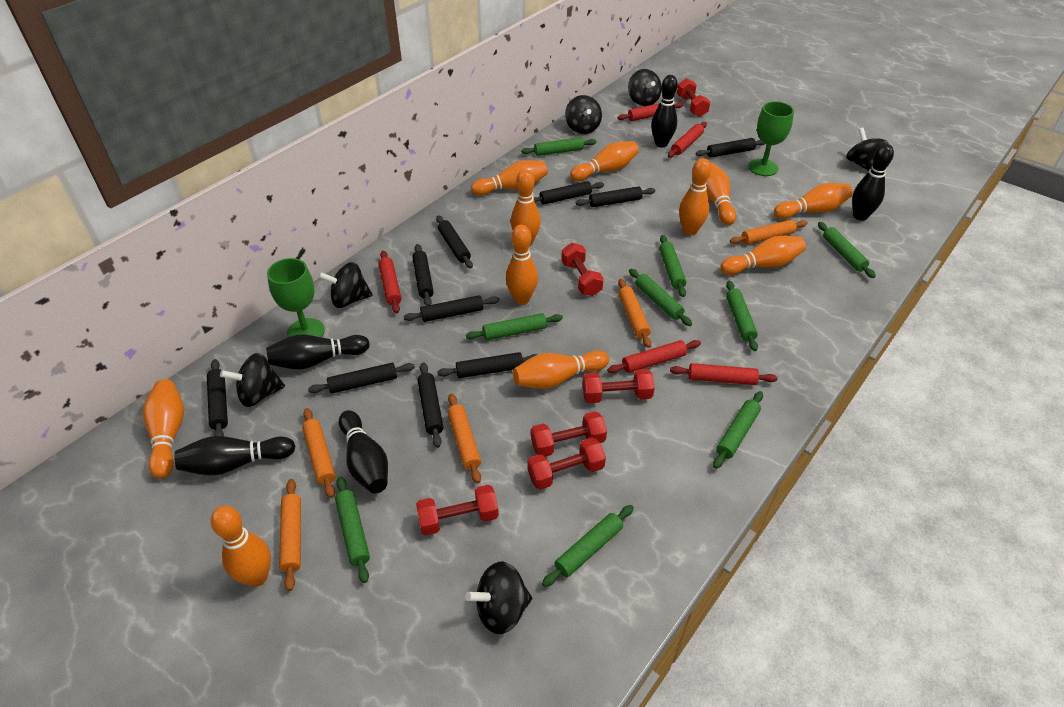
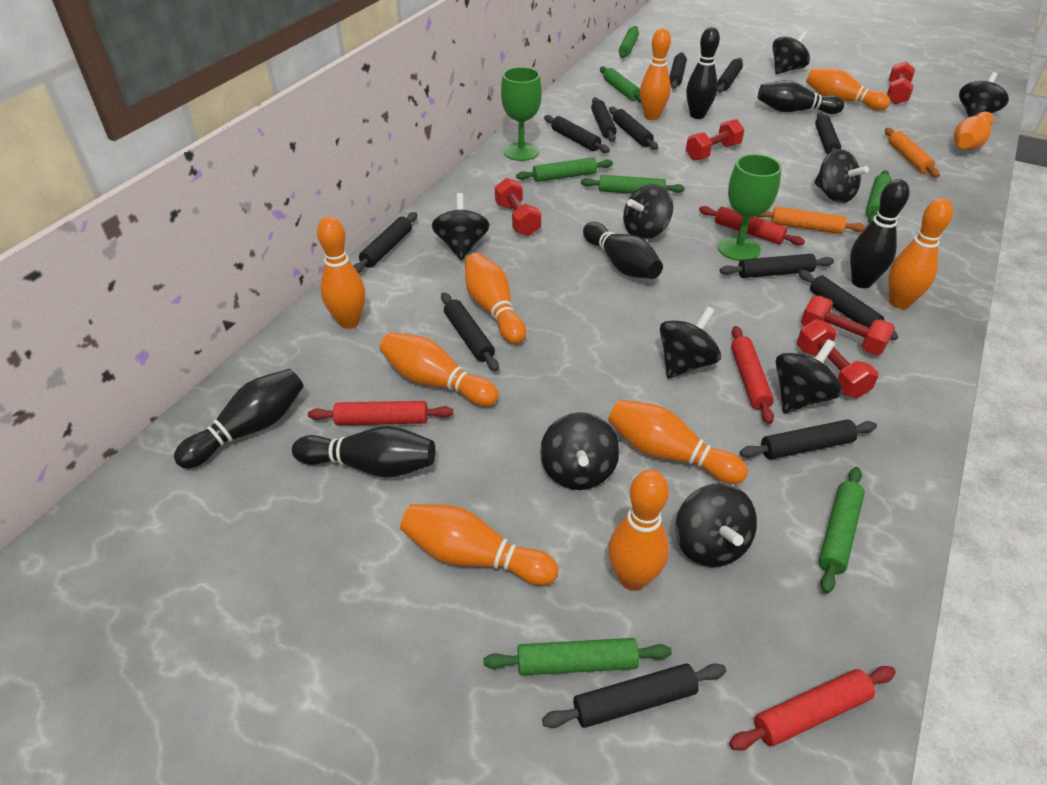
black bowling pin: [174,436,295,476] [266,335,370,369] [339,410,388,494] [651,75,678,147] [852,144,894,221] = 5 -> [174,369,304,469] [292,426,436,478] [583,222,663,279] [686,27,720,119] [758,80,844,114] [850,179,909,288] = 6
black rolling pin: [207,359,228,436] [308,363,415,394] [403,295,500,322] [412,244,434,306] [417,362,444,448] [436,215,473,269] [437,352,538,378] [534,181,604,205] [576,186,655,207] [696,138,765,158] = 10 -> [354,212,418,273] [441,292,499,371] [542,663,726,728] [544,115,610,153] [591,97,617,142] [609,107,658,150] [669,52,687,89] [717,58,743,93] [720,254,834,278] [740,419,877,459] [798,270,898,340] [815,112,841,155] = 12
black spinning top: [220,353,285,407] [318,262,372,308] [466,562,532,634] [565,95,602,134] [628,69,662,106] [846,127,889,171] = 6 -> [432,193,490,260] [540,412,620,490] [623,184,673,240] [660,307,721,378] [676,483,757,567] [772,31,810,74] [775,339,843,413] [814,149,869,203] [959,72,1009,117] = 9
green rolling pin: [335,477,370,583] [466,313,563,340] [521,137,596,156] [542,505,634,587] [629,269,692,326] [659,235,686,297] [713,391,763,469] [726,281,758,351] [818,222,876,278] = 9 -> [483,638,672,675] [516,158,613,182] [581,175,685,194] [600,66,641,103] [619,26,639,58] [818,467,865,594] [866,170,892,223] = 7
orange bowling pin: [143,379,184,479] [211,506,271,587] [471,160,548,196] [506,225,538,304] [511,169,541,246] [513,350,609,389] [570,141,639,181] [679,158,711,235] [706,162,736,225] [720,236,806,275] [774,183,853,219] = 11 -> [317,216,365,329] [380,332,499,407] [400,504,558,585] [465,253,526,344] [608,400,748,484] [608,470,669,591] [640,28,671,120] [806,68,890,111] [889,198,953,309] [954,111,994,150] = 10
orange rolling pin: [279,479,301,591] [302,408,336,498] [447,393,481,483] [618,279,652,348] [730,220,808,244] = 5 -> [756,207,866,234] [885,128,940,178] = 2
red dumbbell: [416,485,499,535] [527,438,606,490] [531,411,607,457] [561,243,604,296] [583,369,655,403] [677,78,710,117] = 6 -> [495,178,541,236] [686,119,745,161] [797,320,878,398] [801,296,895,355] [887,61,915,105] = 5
red rolling pin: [378,250,401,313] [607,340,701,373] [617,102,683,121] [668,122,707,158] [670,363,778,385] = 5 -> [308,401,453,425] [699,206,805,245] [729,666,896,751] [731,326,774,424] = 4

